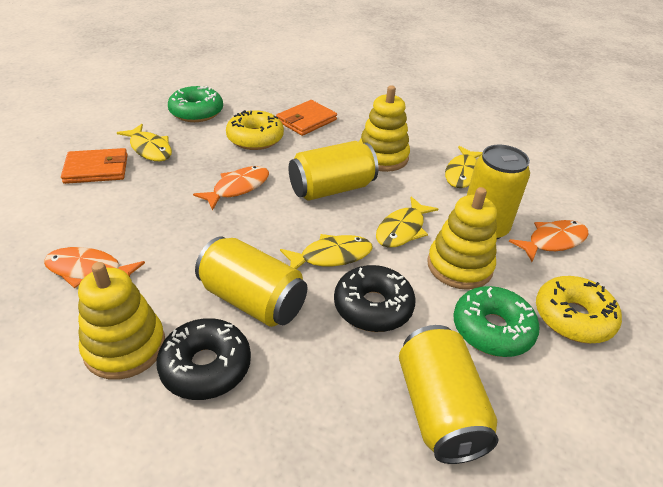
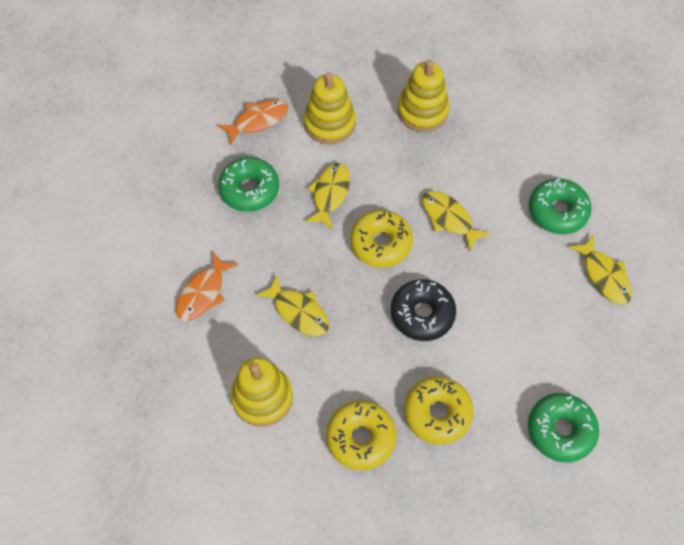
black donut: [156,318,251,400] [334,265,416,332] = 2 -> [391,279,456,341] = 1
green donut: [168,86,223,122] [453,286,540,357] = 2 -> [218,157,279,212] [528,393,599,462] [529,178,592,234] = 3
orange fish: [44,247,145,288] [193,166,269,210] [509,220,588,262] = 3 -> [176,252,238,321] [218,99,288,145] = 2
orange wallet: [61,148,128,184] [276,100,337,136] = 2 -> none = 0
yellow can: [195,236,307,327] [289,141,378,201] [399,325,498,464] [467,145,530,239] = 4 -> none = 0
yellow donut: [226,110,284,150] [536,276,622,344] = 2 -> [326,400,396,470] [350,210,413,268] [404,376,474,445] = 3

